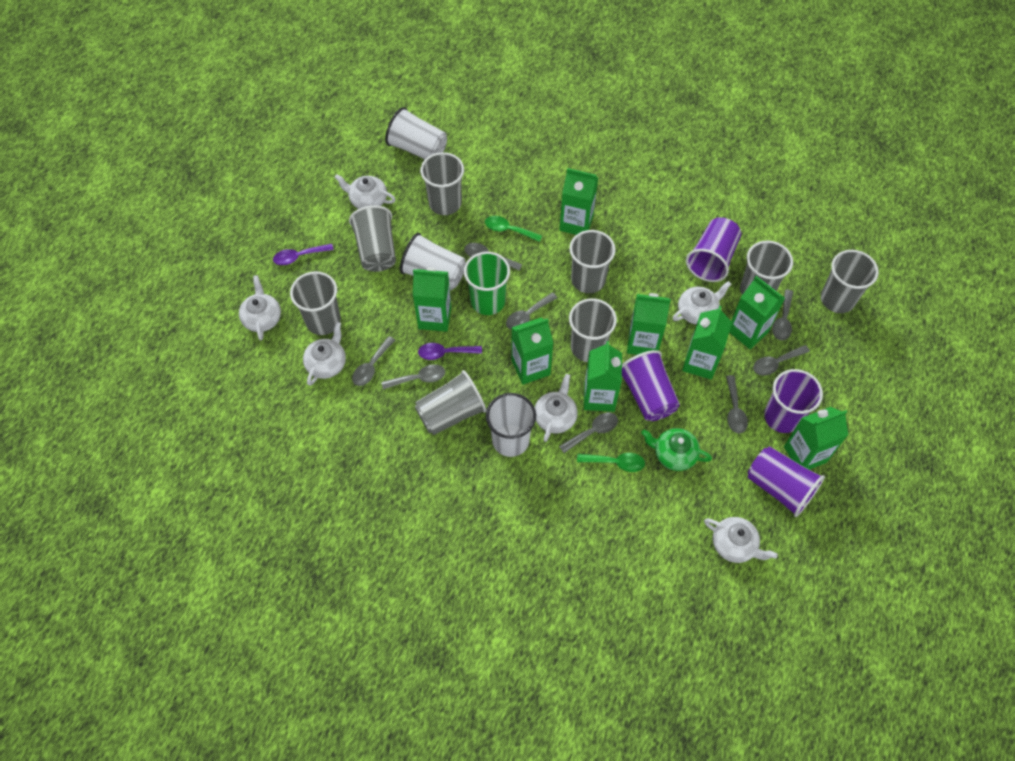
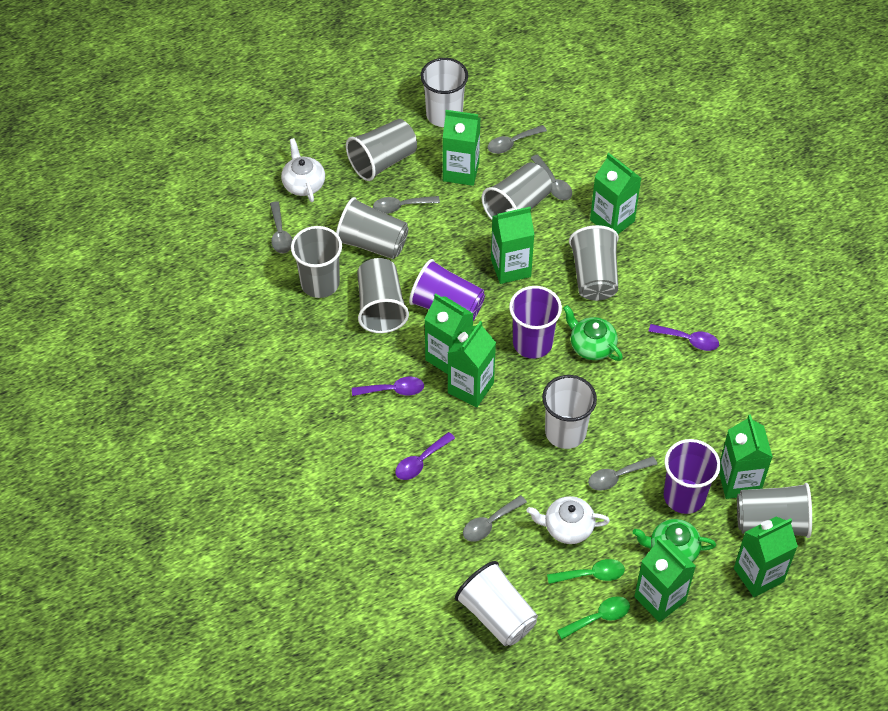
green cup: [464,252,510,315] = 1 -> none = 0
green teapot: [641,428,712,471] = 1 -> [563,305,623,361] [633,519,716,562] = 2
grey cup: [290,271,341,335] [349,205,396,272] [415,370,486,435] [420,152,464,215] [569,230,616,293] [569,298,617,362] [740,241,793,295] [821,250,879,313] = 8 -> [291,226,342,298] [336,197,409,259] [346,119,417,181] [357,258,409,333] [481,162,552,220] [569,225,619,301] [737,483,812,538] = 7
grey spoon: [352,336,395,386] [381,364,445,390] [464,243,522,271] [506,292,557,330] [559,412,618,453] [726,375,748,433] [753,345,810,376] [772,289,793,340] = 8 -> [270,201,292,253] [373,196,440,214] [463,495,527,542] [488,125,547,154] [531,154,572,200] [588,456,657,491] = 6
purple cup: [622,350,680,421] [686,217,741,282] [747,446,825,517] [764,369,823,433] = 4 -> [409,259,485,321] [509,286,562,359] [664,439,721,514] = 3
purple spoon: [273,244,334,265] [418,343,482,360] = 2 -> [352,377,424,396] [395,432,455,480] [648,324,719,351] = 3
white teapot: [239,275,281,341] [303,322,346,386] [334,174,396,209] [535,374,578,442] [672,281,731,325] [704,517,778,563] = 6 -> [281,138,325,202] [527,496,610,544] = 2

